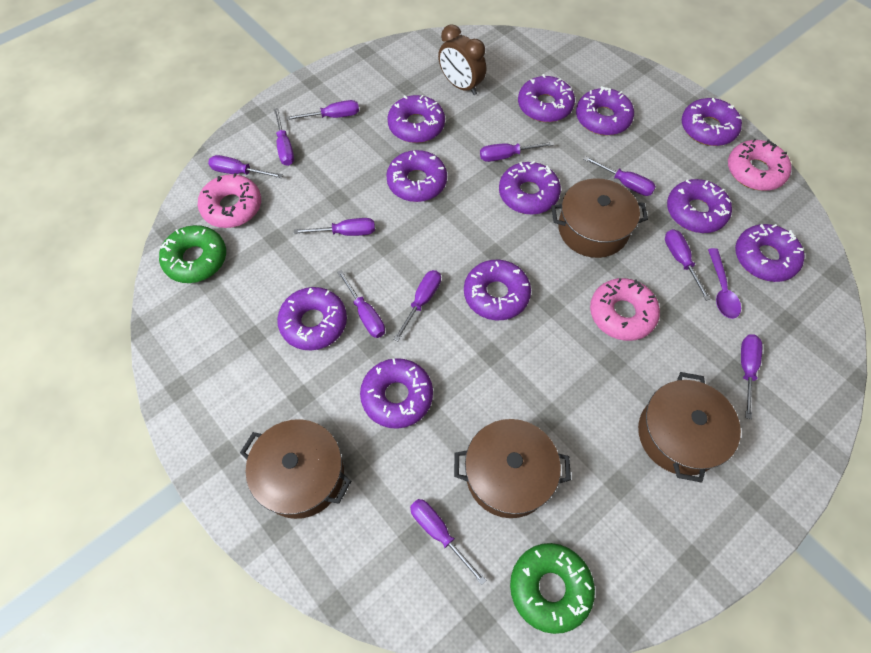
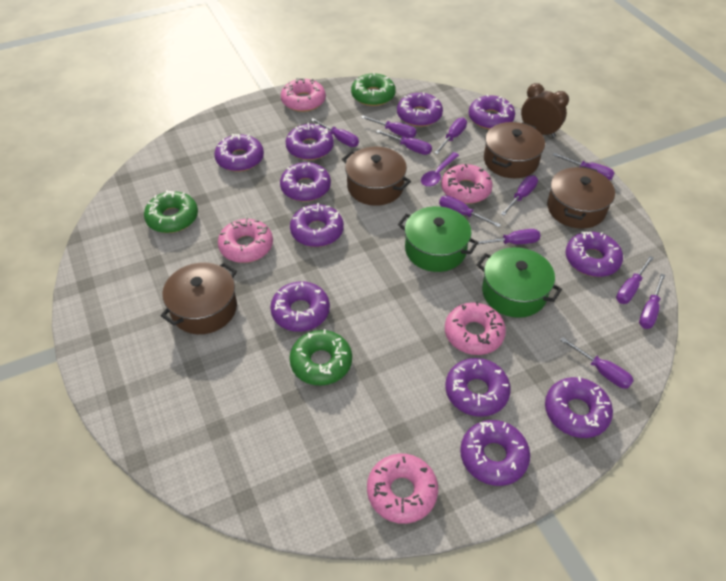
green donut: [159,225,226,283] [510,543,595,634] = 2 -> [144,190,198,233] [289,329,352,386] [351,73,396,106] = 3
green pot: none = 0 -> [398,206,478,272] [476,247,562,318] = 2
pink donut: [198,173,261,228] [590,278,660,341] [728,139,792,191] = 3 -> [218,218,273,263] [281,78,326,112] [367,454,438,524] [441,164,493,204] [445,301,506,355] = 5

